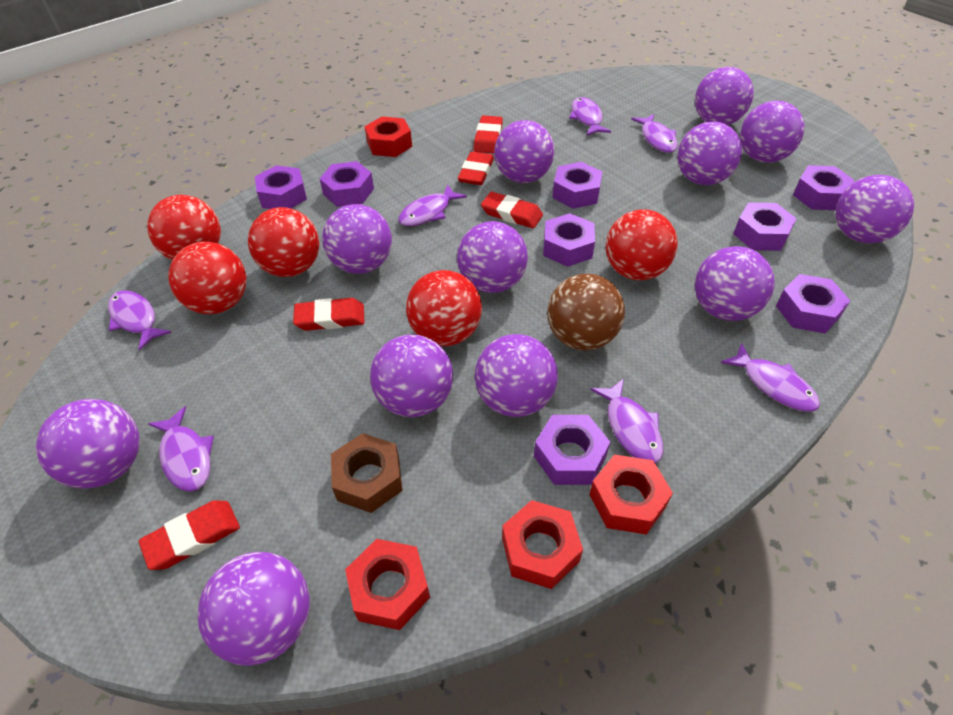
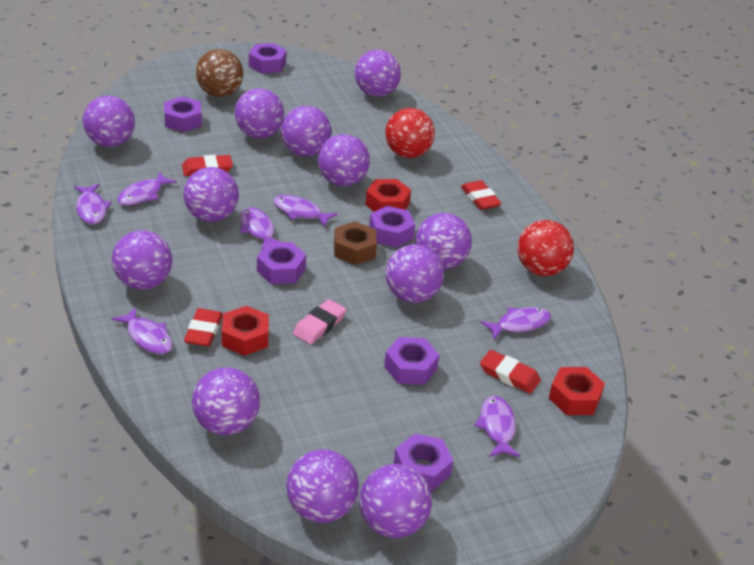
pink eraser: none = 0 -> [293,299,346,344] = 1
purple nut: [255,165,307,209] [320,161,374,207] [534,415,610,485] [543,213,595,267] [552,162,602,209] [733,203,797,251] [776,274,850,334] [793,165,855,210] = 8 -> [164,96,202,132] [249,43,287,74] [257,242,306,284] [369,206,415,247] [384,337,439,385] [394,433,453,491] = 6
red ball: [147,195,221,260] [168,242,246,314] [248,207,320,277] [406,270,482,346] [606,209,678,280] = 5 -> [385,108,435,158] [517,220,574,276] = 2
red eraser: [139,500,240,570] [293,298,364,331] [458,152,494,185] [473,115,503,153] [481,192,543,228] = 5 -> [182,155,233,176] [184,308,223,347] [461,180,502,210] [480,350,541,394] = 4
red nut: [345,539,430,630] [365,116,412,157] [502,500,583,589] [589,455,673,535] = 4 -> [222,306,269,356] [365,179,411,212] [549,367,605,415] = 3

